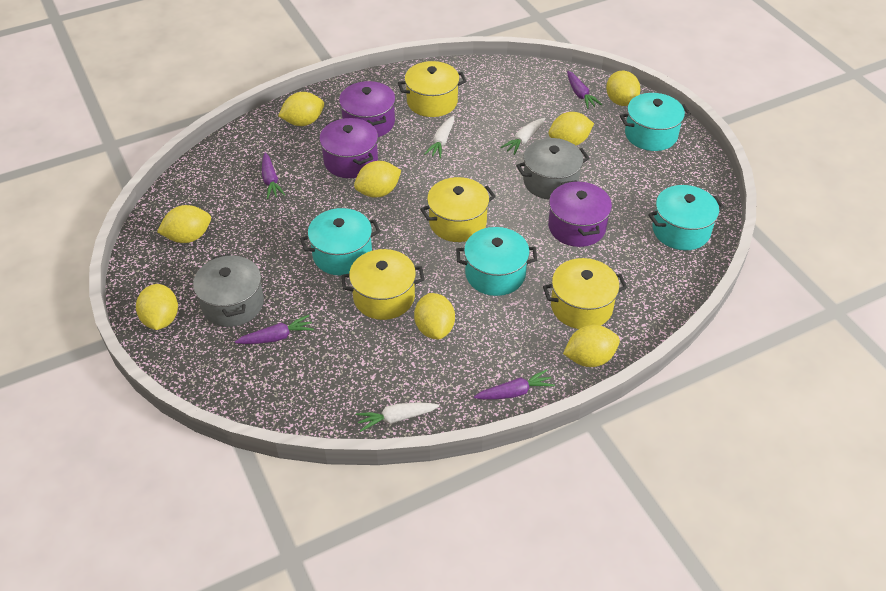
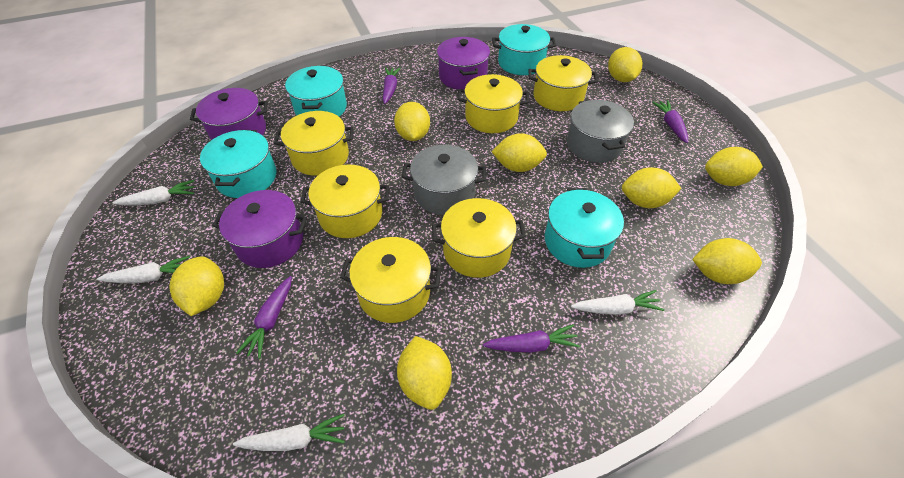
white carrot: [355,403,439,432] [424,116,454,158] [500,118,545,155] = 3 -> [97,256,190,283] [112,180,194,205] [233,414,345,451] [571,290,665,315] = 4
yellow pot: [341,249,425,320] [398,61,466,117] [420,177,496,242] [543,258,627,329] = 4 -> [274,111,354,176] [301,165,389,238] [340,237,441,323] [432,198,526,278] [457,74,529,133] [529,55,598,111] = 6

